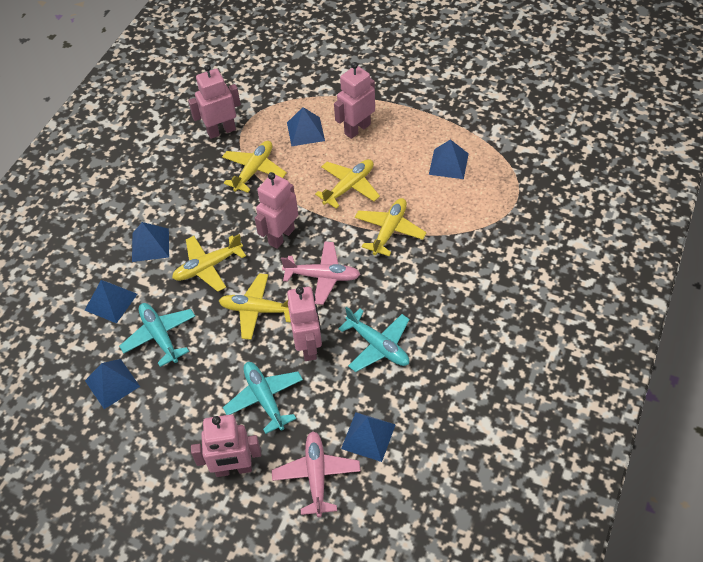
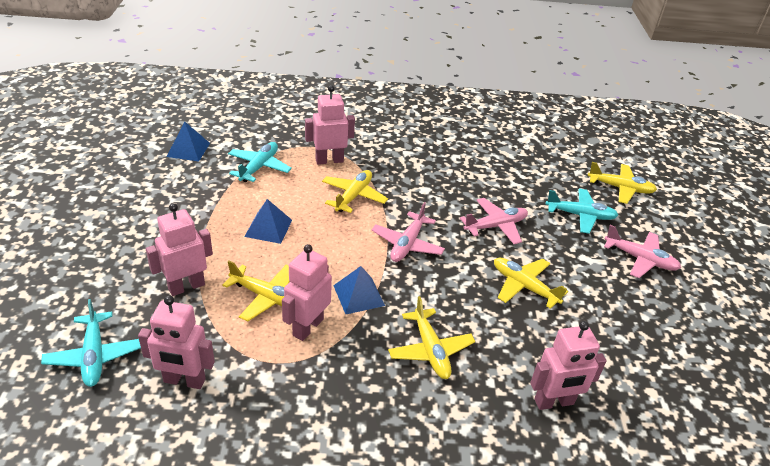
blue pyramid: [85,280,137,323] [85,359,140,409] [132,222,169,262] [287,107,325,146] [341,412,396,462] [429,139,469,179] = 6 -> [167,122,210,162] [244,199,292,244] [333,266,385,314] = 3
pink plane: [272,431,360,517] [281,241,360,305] = 2 -> [372,202,445,262] [460,198,528,244] [604,225,681,278] = 3

